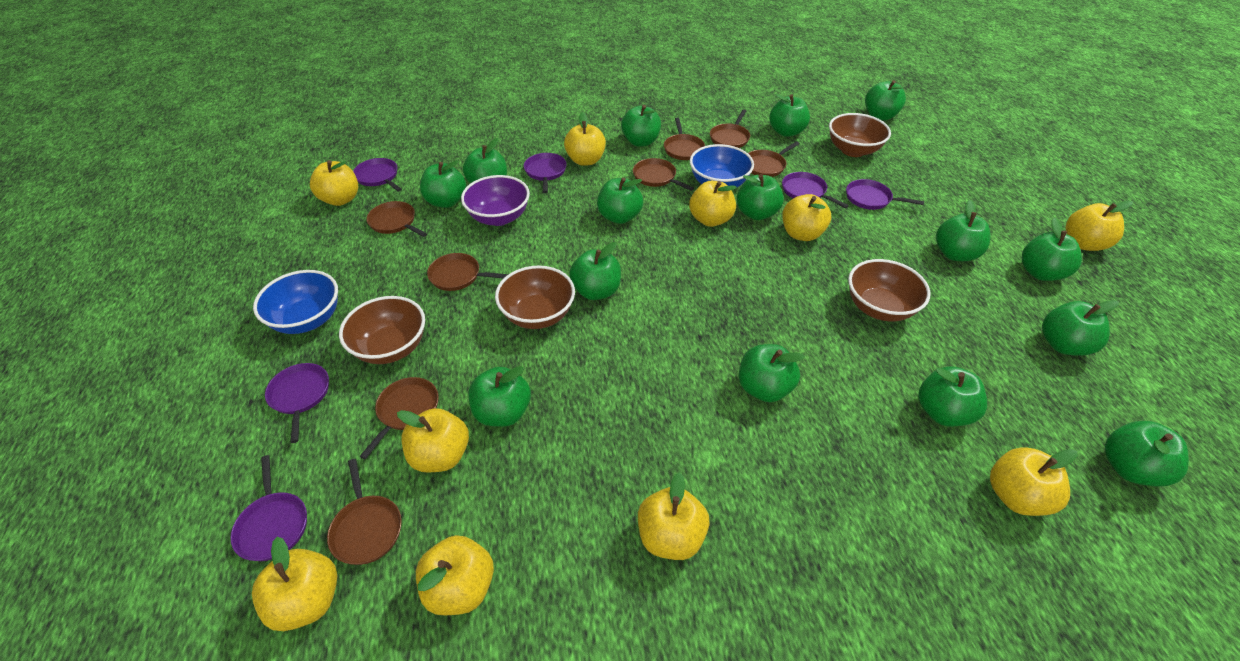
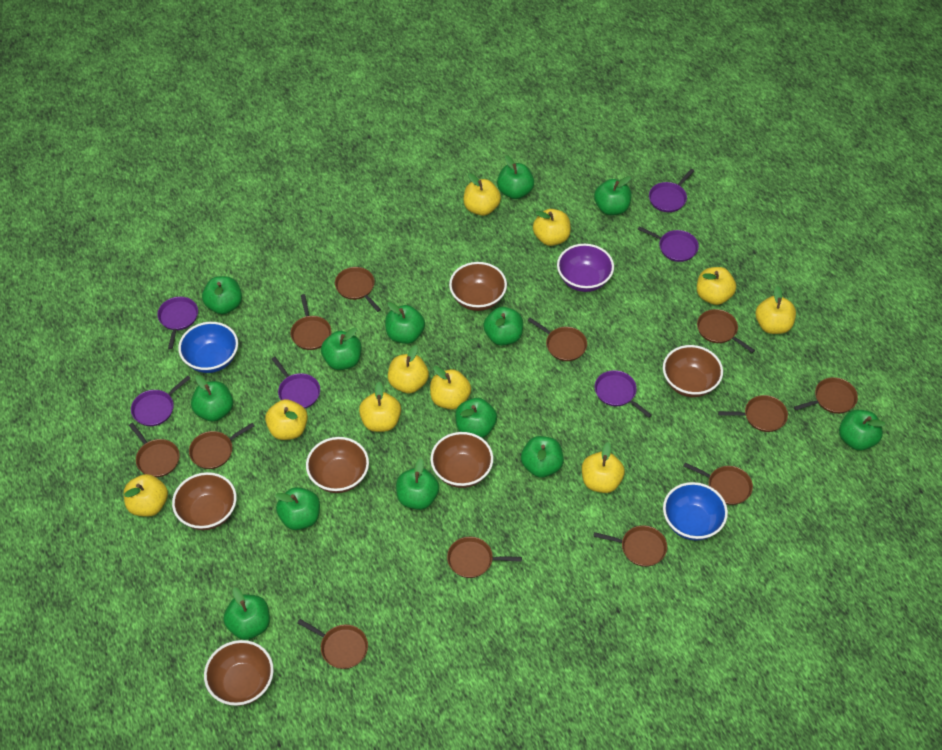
brown bowl: [339,296,425,364] [495,266,575,329] [829,113,891,157] [848,259,931,322] = 4 -> [172,472,237,530] [204,640,274,706] [306,437,369,493] [430,432,493,488] [449,262,507,311] [663,345,723,397] = 6
brown pan: [327,459,402,565] [359,377,439,460] [366,201,427,237] [427,253,509,291] [633,158,694,191] [664,118,705,160] [710,110,750,148] [748,141,799,177] = 8 -> [129,423,180,477] [189,423,254,469] [290,294,331,350] [297,619,368,669] [335,267,381,312] [447,537,522,578] [528,318,587,361] [593,526,667,567] [683,463,753,505] [697,309,755,353] [718,395,788,432] [794,377,858,414] = 12
green apple: [420,160,466,208] [463,138,507,184] [469,366,531,427] [569,242,621,300] [597,178,643,224] [621,105,661,146] [737,174,784,220] [739,344,805,402] [769,94,810,137] [865,80,906,121] [918,366,987,427] [936,200,991,261] [1022,218,1082,281] [1042,300,1119,356] [1105,421,1189,487] = 15 -> [191,375,233,422] [202,276,242,315] [223,587,270,640] [275,487,320,530] [321,328,361,370] [385,302,425,344] [396,458,439,510] [455,398,497,438] [483,307,523,346] [497,155,534,199] [521,436,564,478] [594,176,632,215] [839,410,886,451] = 13

